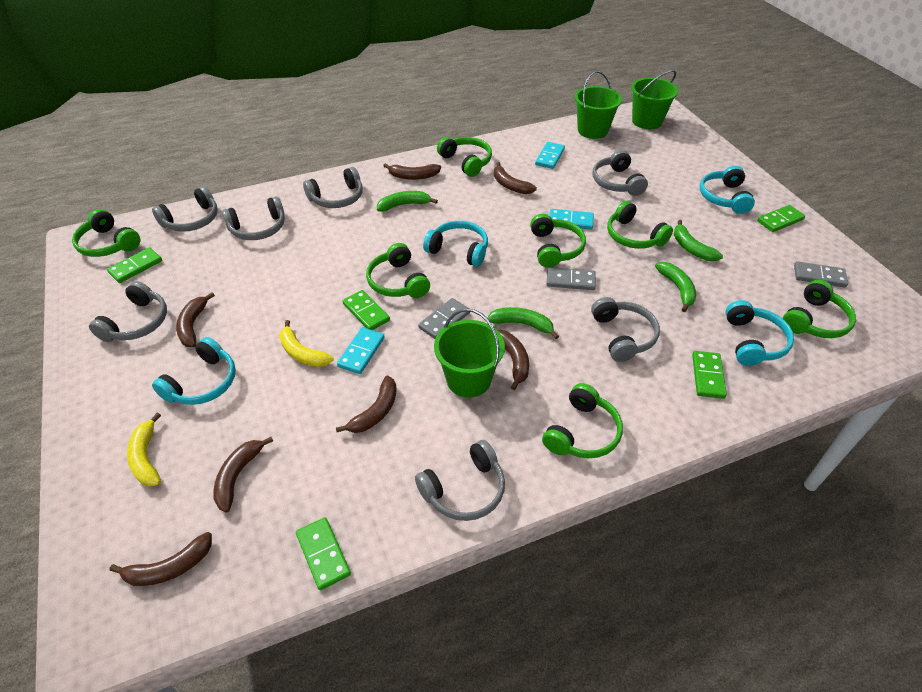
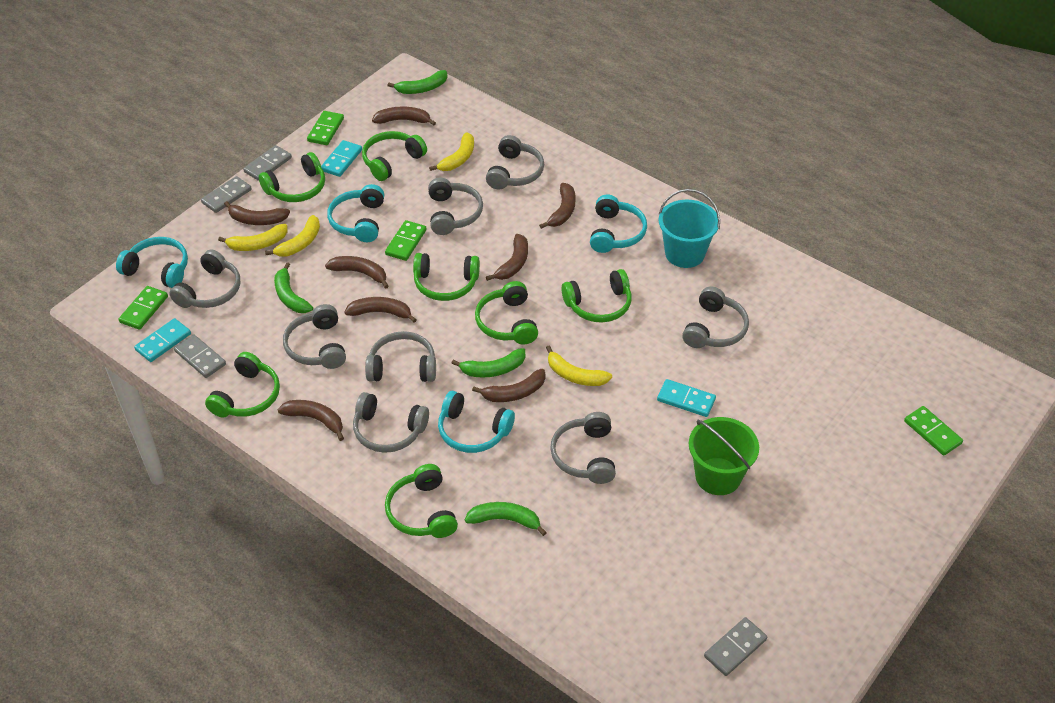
brown banana: [109,532,212,586] [176,292,215,347] [213,437,273,512] [336,376,397,433] [383,163,441,180] [494,162,537,194] [498,330,529,390] = 7 -> [224,201,290,225] [277,400,344,441] [325,256,389,289] [344,297,417,323] [372,107,436,125] [472,369,546,402] [486,234,528,281] [539,183,576,229] = 8
green bucket: [434,309,505,398] [575,71,622,139] [631,70,678,129] = 3 -> [689,417,759,495] = 1
green domino: [107,247,162,283] [296,517,351,590] [342,290,390,330] [692,351,727,399] [757,205,805,232] = 5 -> [118,286,168,330] [307,111,344,145] [385,220,426,261] [904,406,963,456] = 4
grey domino: [418,298,470,339] [547,267,596,290] [794,261,848,288] = 3 -> [174,334,226,378] [201,176,252,213] [243,145,292,181] [704,617,767,676] = 4
grey headphones: [89,281,167,342] [152,186,218,232] [222,196,285,240] [303,167,363,208] [415,440,505,521] [591,297,660,362] [592,150,648,196] = 7 -> [169,249,240,308] [283,304,346,369] [353,392,429,453] [365,331,436,382] [428,178,483,235] [486,135,544,190] [550,412,616,484] [682,287,749,348] = 8
turquoise bucket: none = 0 -> [659,189,720,268] = 1
yellow banana: [127,413,161,487] [279,320,334,367] = 2 -> [218,224,287,251] [265,215,320,257] [429,132,474,171] [546,345,612,386] = 4

